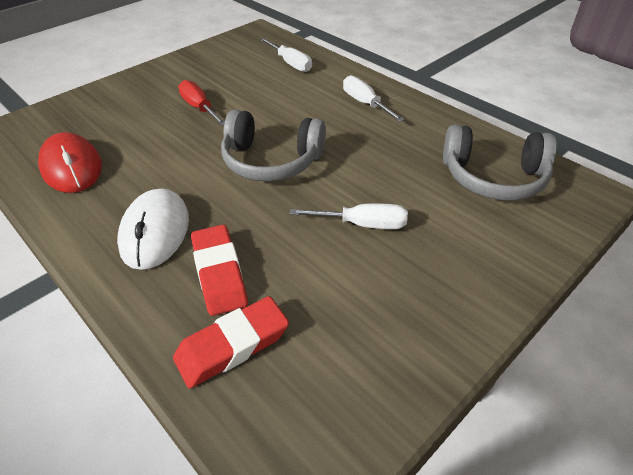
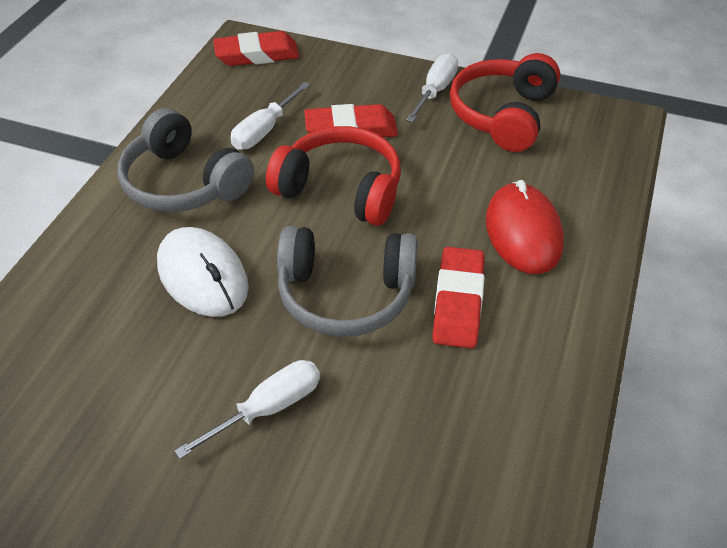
red eraser: [173,296,289,389] [191,225,248,316] = 2 -> [213,31,299,66] [304,104,398,137] [432,247,485,349] = 3
red headphones: none = 0 -> [266,126,401,226] [450,53,560,152] = 2
red screwdriver: [178,80,225,126] = 1 -> none = 0

